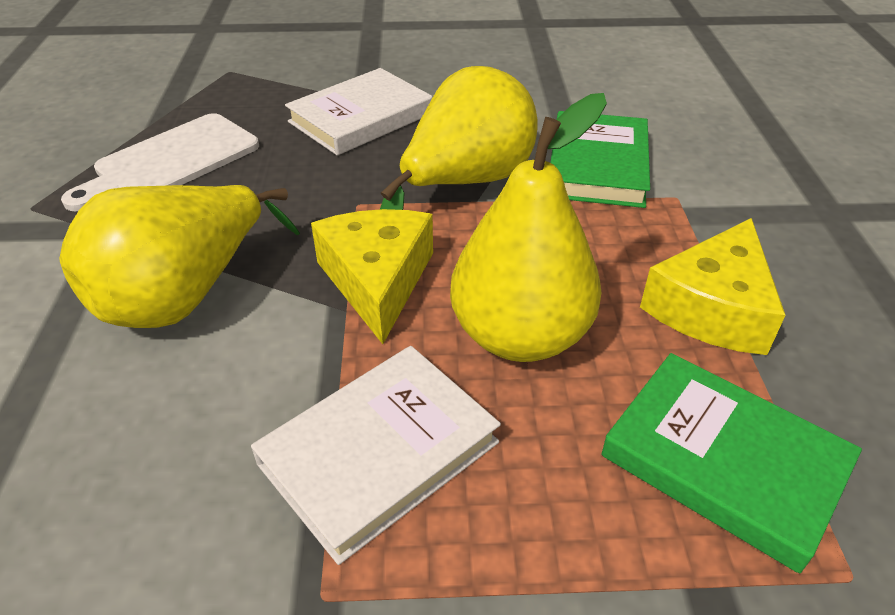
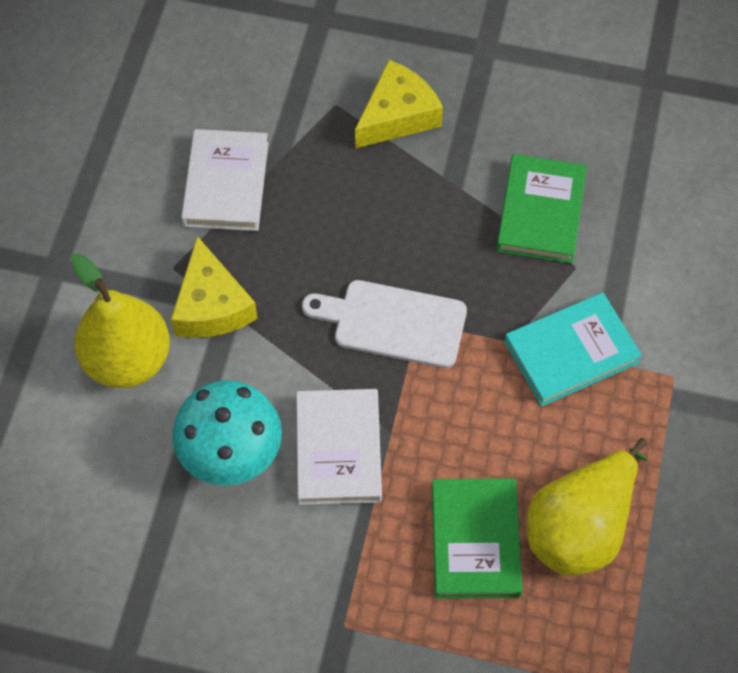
turquoise book: none = 0 -> [504,293,642,407] = 1
turquoise mushroom: none = 0 -> [172,380,282,486] = 1
yellow pear: [59,185,300,328] [380,66,538,210] [450,93,607,362] = 3 -> [71,254,170,388] [526,438,648,575] = 2

